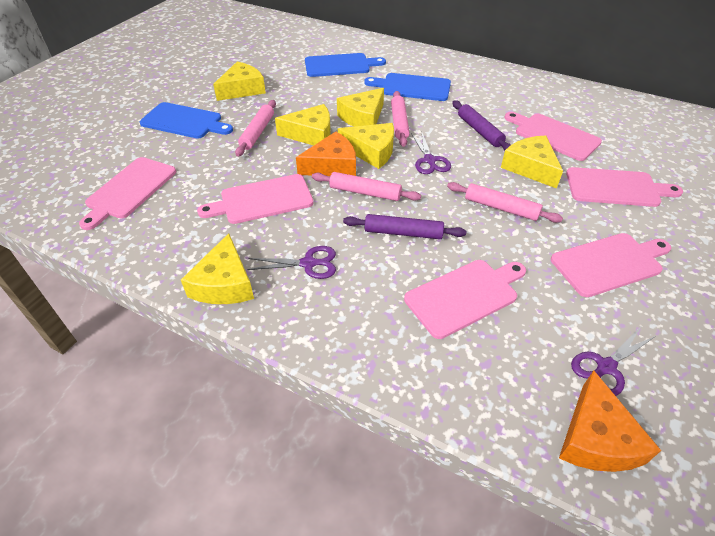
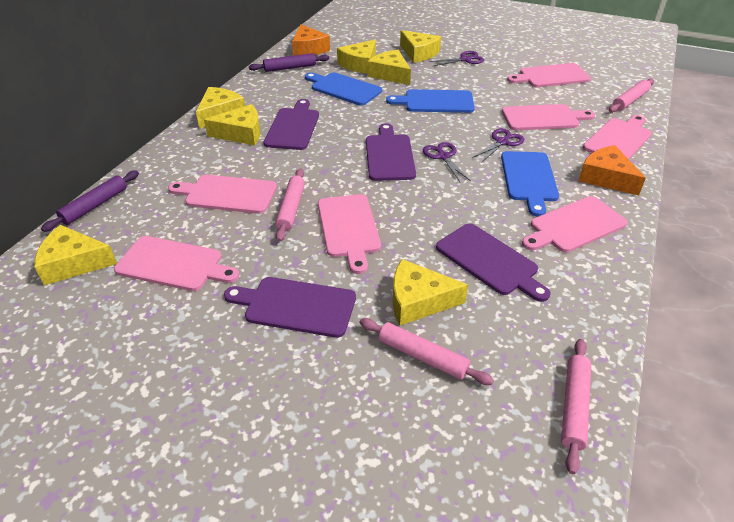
pink cutting board: [79,157,176,230] [197,174,314,224] [404,260,526,339] [505,112,602,161] [551,233,671,297] [566,167,683,207] = 6 -> [114,236,239,291] [168,175,277,214] [318,194,381,274] [502,104,595,130] [507,63,591,87] [522,196,628,252] [583,115,652,159] = 7
purple cutting board: none = 0 -> [224,277,356,338] [263,99,319,150] [366,123,416,181] [436,223,550,302] = 4
yellow cheese: [181,233,254,304] [213,62,266,101] [275,104,331,145] [337,88,384,127] [338,123,394,169] [501,135,563,189] = 6 -> [34,225,117,285] [196,87,245,129] [204,104,260,145] [337,40,376,74] [368,50,411,85] [393,259,468,325] [400,30,441,63] = 7

